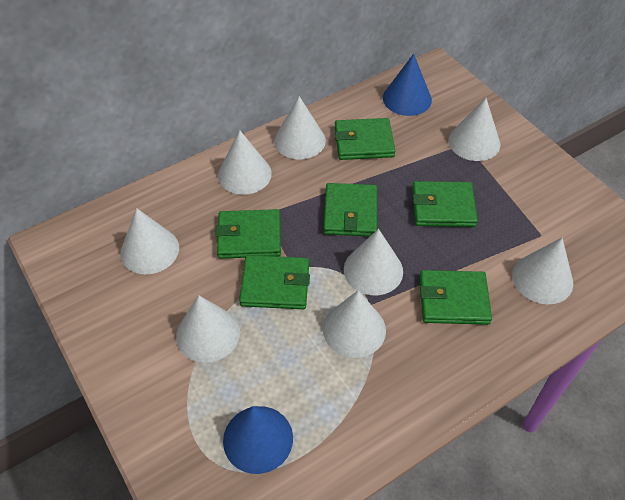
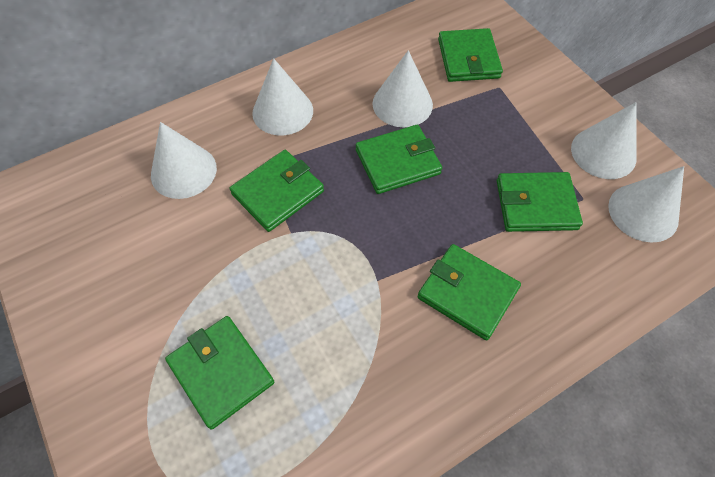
blue cone: [223,406,293,474] [383,54,432,116] = 2 -> none = 0
white cone: [120,208,179,274] [176,295,240,363] [218,130,272,195] [274,96,326,159] [323,290,386,358] [344,229,403,295] [448,98,500,161] [512,238,573,304] = 8 -> [151,122,217,199] [252,58,313,135] [373,50,433,127] [571,102,636,179] [608,166,684,243] = 5

